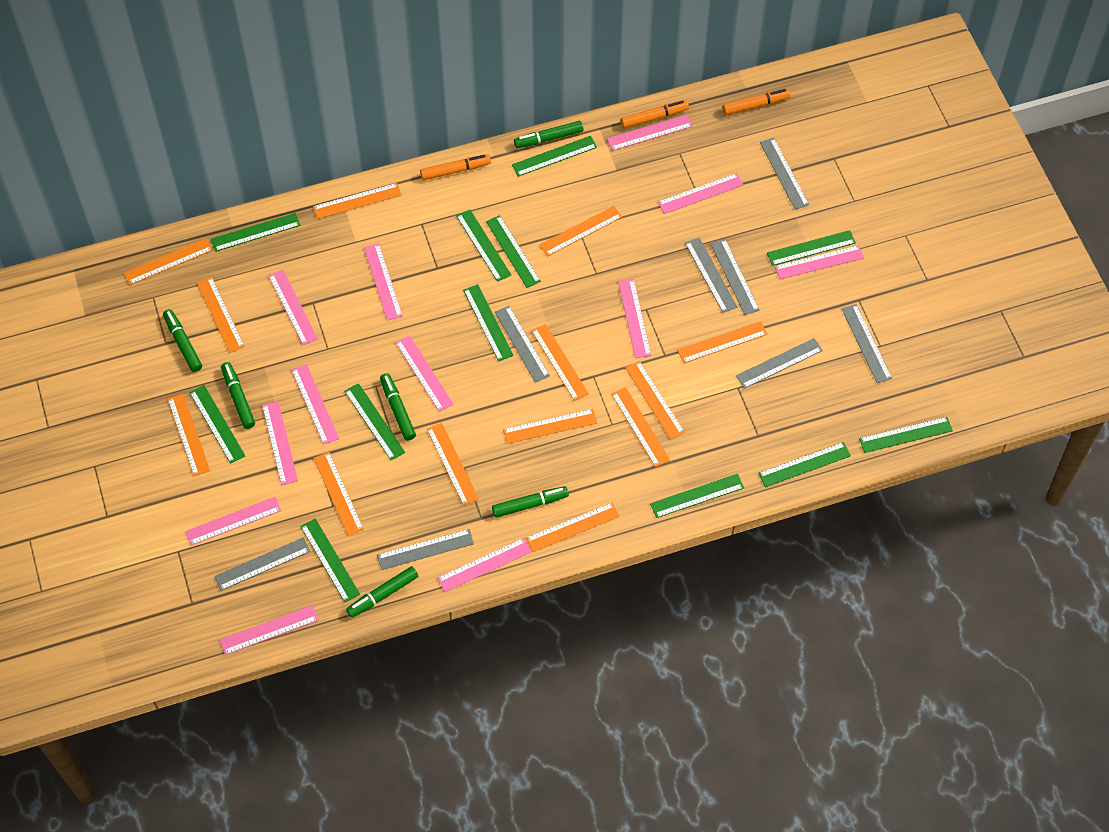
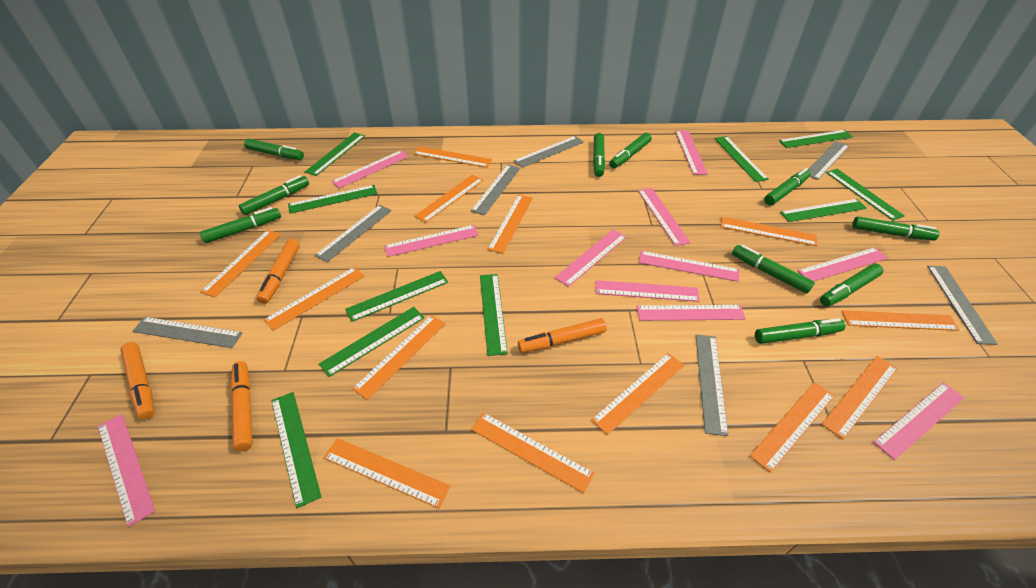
green marker: [163,309,202,372] [221,362,255,429] [346,566,418,618] [380,373,416,441] [492,486,569,518] [514,121,583,148] = 6 -> [200,207,281,243] [239,175,309,215] [244,139,304,160] [593,133,605,177] [609,133,652,168] [732,245,815,294] [755,318,846,344] [764,168,811,205] [820,264,883,307] [852,216,940,241] = 10
green ruler: [189,385,245,464] [211,213,300,252] [300,519,360,602] [344,383,405,460] [456,210,511,282] [463,284,514,361] [486,215,541,288] [512,136,597,177] [650,474,744,518] [758,442,851,487] [767,230,856,266] [859,417,953,453] = 12 -> [271,392,321,508] [288,185,378,214] [305,132,365,176] [319,307,425,377] [345,271,448,322] [480,274,508,356] [714,136,769,182] [779,130,853,148] [780,199,867,222] [826,169,905,221] = 10
grey ruler: [214,537,310,591] [377,529,474,570] [495,306,550,383] [685,238,737,313] [710,239,759,315] [736,338,823,389] [760,138,809,210] [842,304,892,383] = 8 -> [132,317,242,348] [315,205,392,262] [471,165,520,216] [514,136,584,168] [696,334,728,436] [808,141,849,180] [927,266,998,345] = 7
orange marker: [420,154,491,180] [620,100,689,129] [722,89,791,115] = 3 -> [120,342,154,420] [230,361,253,451] [256,239,300,304] [518,318,607,353] = 4
pink ruler: [185,497,281,546] [220,605,318,655] [262,401,298,485] [268,270,318,345] [291,364,339,445] [364,243,403,321] [395,335,454,412] [437,538,531,592] [607,115,693,151] [618,279,651,358] [658,173,744,214] [775,245,864,279] = 12 -> [98,414,155,527] [332,150,409,189] [384,225,479,257] [555,229,627,287] [596,280,700,302] [636,305,746,321] [638,188,691,246] [639,251,739,282] [675,130,708,175] [798,247,888,281] [873,382,965,460] = 11

